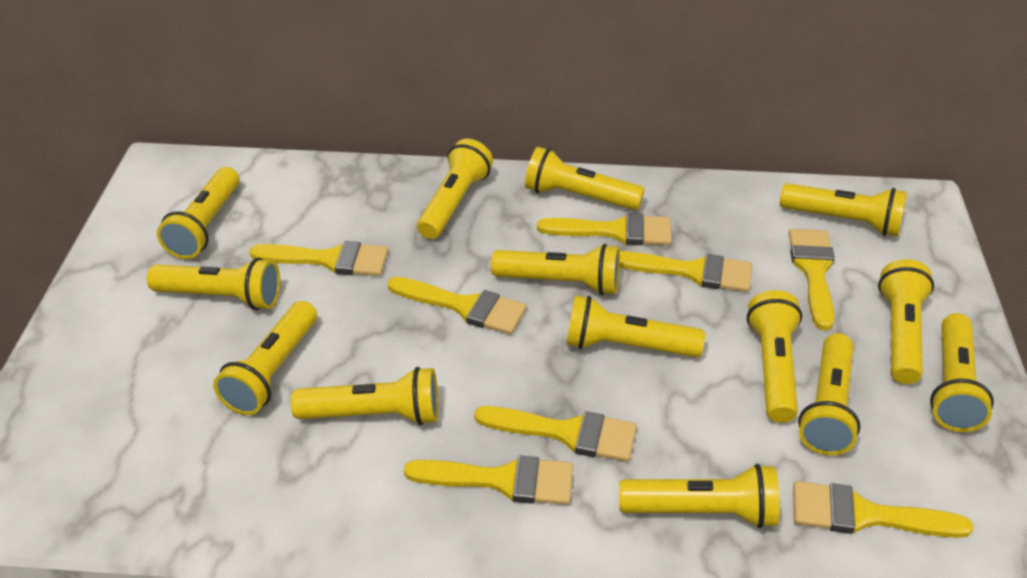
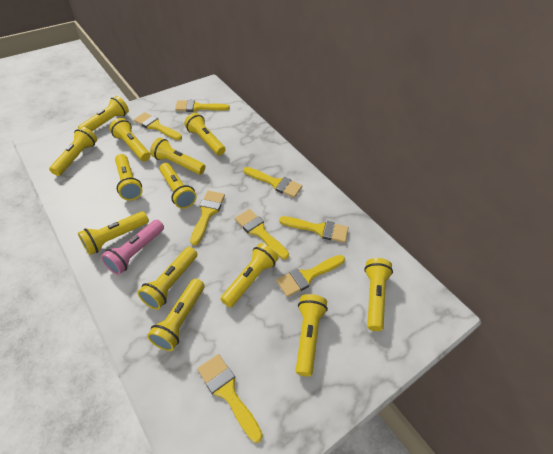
pink flashlight: none = 0 -> [101,220,164,275] = 1
yellow flashlight: [147,258,280,310] [157,167,240,259] [213,301,317,415] [291,367,439,425] [417,139,493,239] [491,244,620,295] [525,147,645,210] [566,295,705,357] [619,464,780,528] [747,290,802,423] [780,183,907,236] [798,333,861,455] [878,259,934,384] [930,313,994,432] = 14 -> [49,127,97,176] [78,96,129,131] [78,211,149,255] [109,118,150,161] [115,154,142,200] [137,247,197,310] [147,279,205,351] [150,138,205,175] [159,163,197,209] [184,113,226,155] [221,243,278,307] [296,294,328,376] [364,258,393,331] = 13

